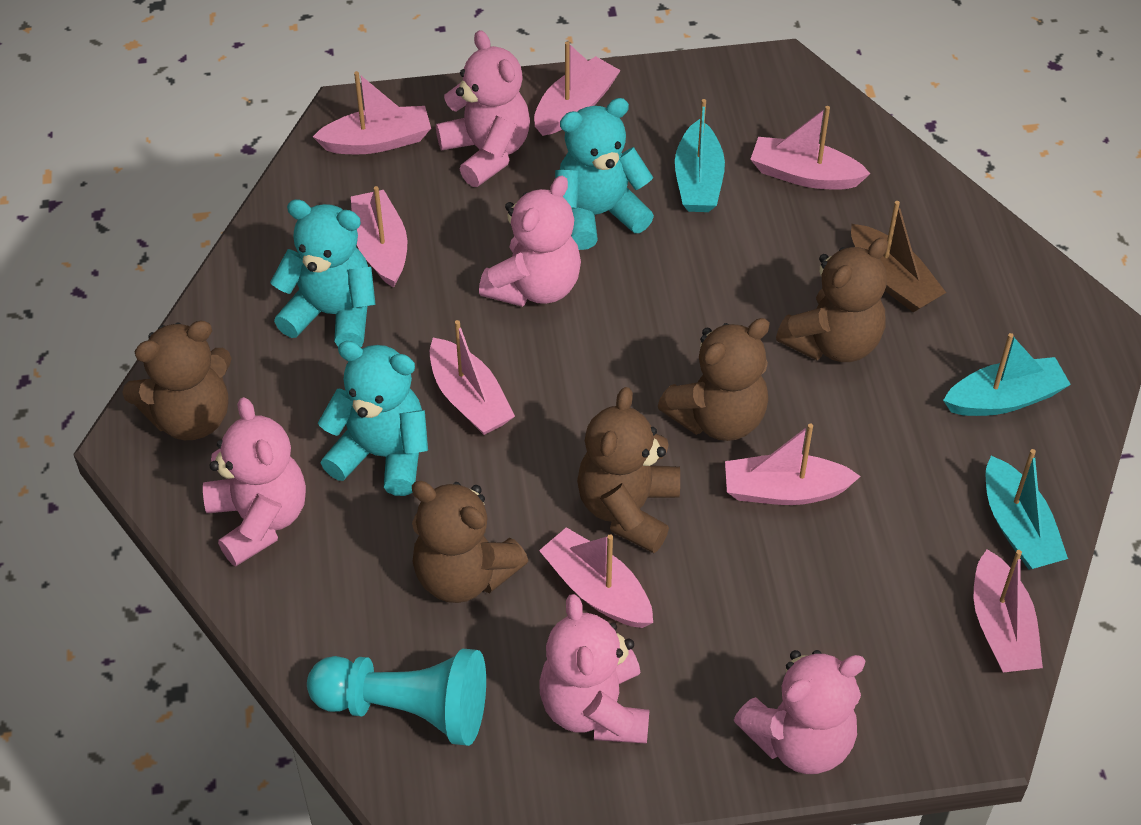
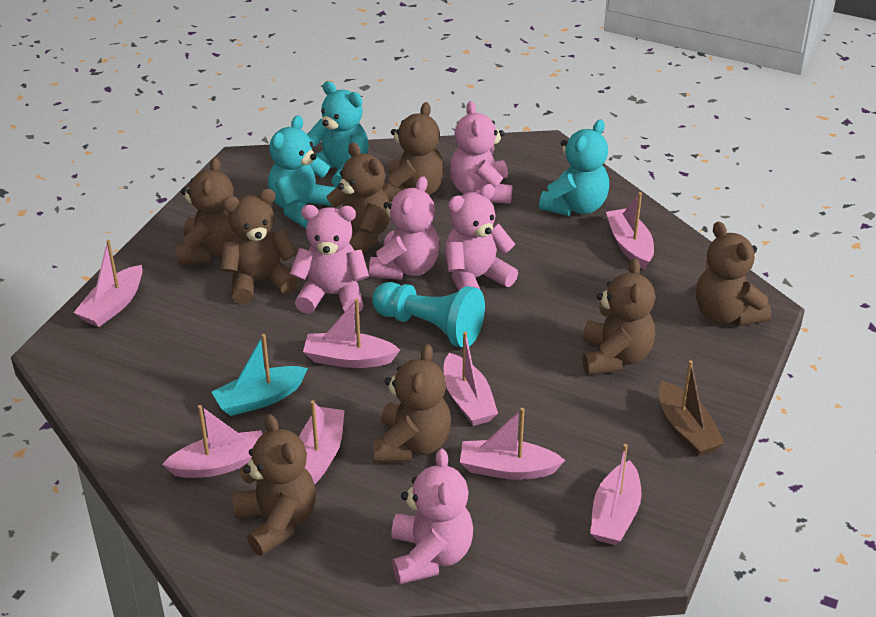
brown teddy bear: [122,321,232,440] [412,481,528,603] [577,387,680,553] [658,318,770,441] [776,238,888,362] = 5 -> [176,157,234,265] [221,189,298,304] [232,414,316,556] [327,142,390,253] [373,344,451,463] [382,102,444,202] [583,259,655,375] [696,221,771,326] = 8
turquoise boat: [675,99,725,212] [943,333,1071,416] [986,449,1068,570] = 3 -> [212,334,308,416] = 1

